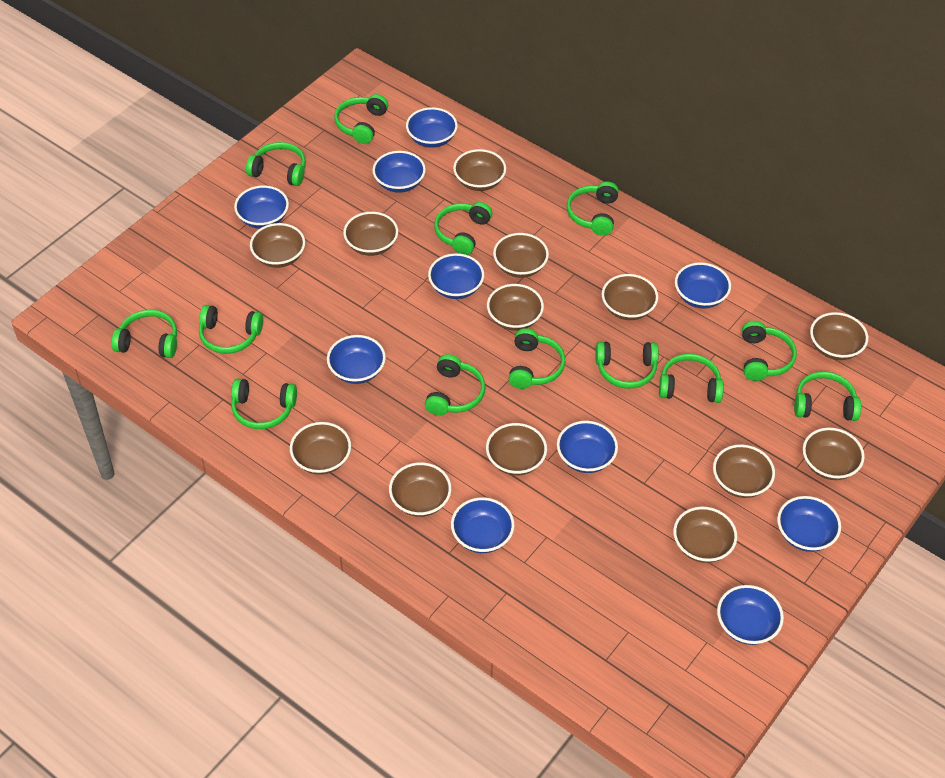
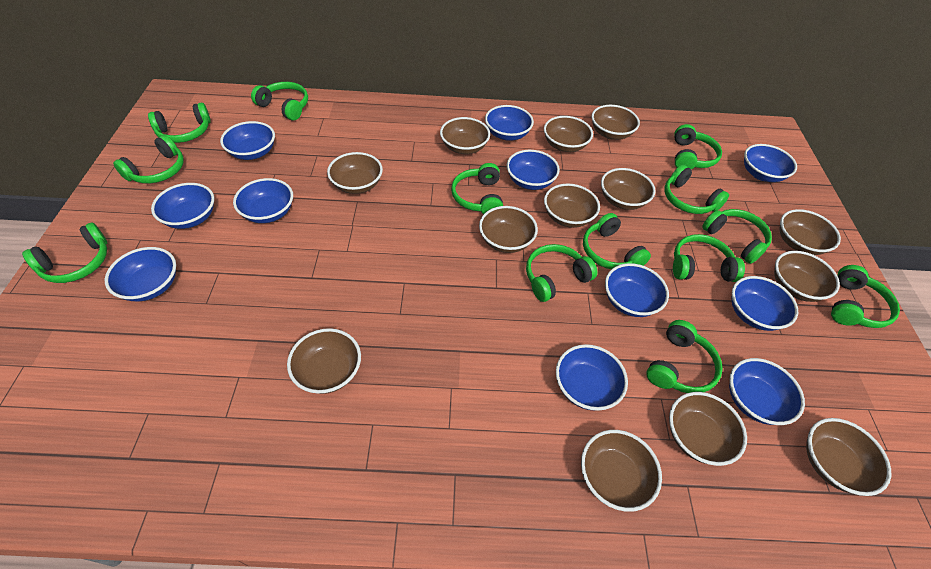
blue bowl: [234,186,289,229] [327,335,386,384] [373,151,426,193] [406,107,458,148] [428,253,484,299] [451,497,515,553] [557,421,618,473] [675,262,731,309] [717,585,784,645] [777,496,841,552] = 10 -> [105,247,176,301] [151,183,214,229] [220,121,275,160] [233,178,293,223] [485,105,534,141] [507,150,560,190] [556,344,628,411] [605,263,669,317] [729,358,805,425] [731,276,798,331] [744,144,797,182] = 11

